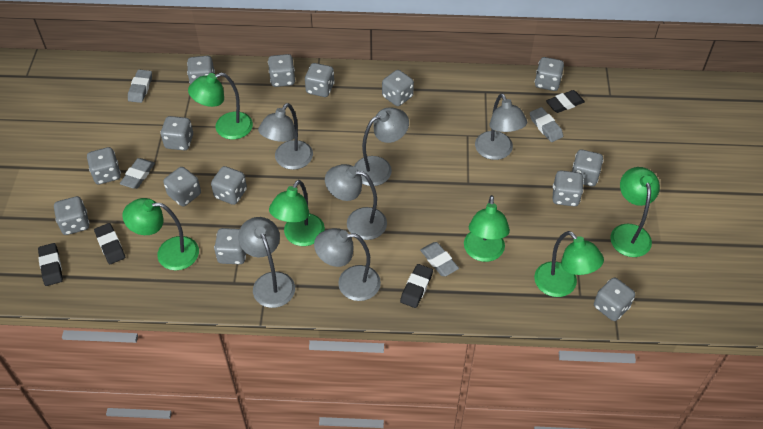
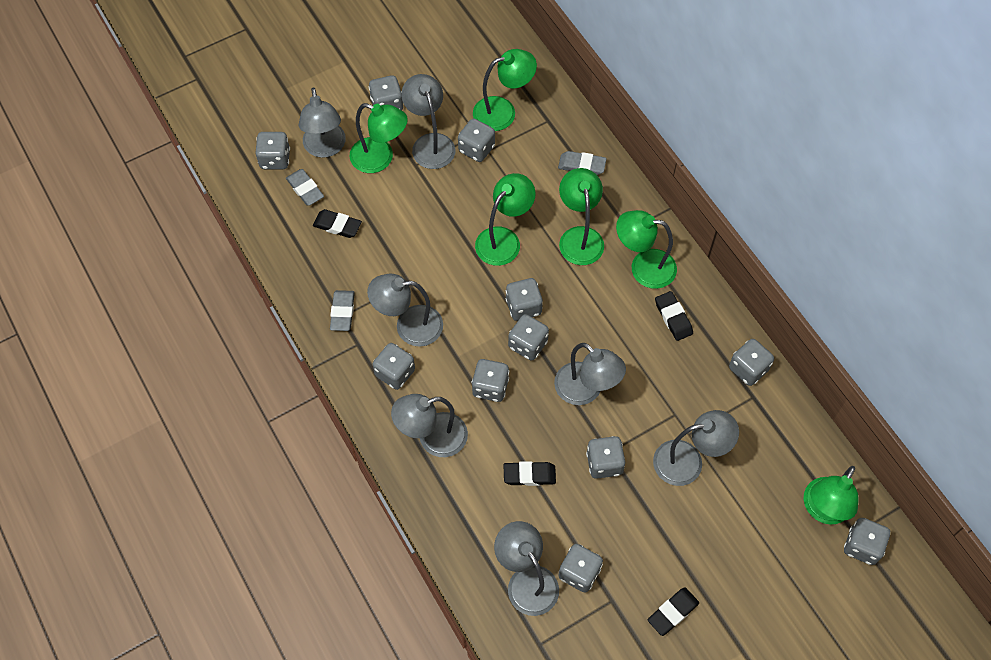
grey dice: [54,196,89,235] [87,147,121,184] [160,116,193,150] [163,167,201,206] [187,56,215,85] [211,166,247,205] [214,228,246,264] [268,54,295,87] [305,63,335,97] [382,70,414,106] [535,57,564,91] [553,170,584,206] [572,150,603,186] [594,278,635,321] = 14 -> [255,132,290,169] [369,75,403,110] [373,343,415,390] [458,118,495,162] [472,359,509,402] [505,278,543,321] [508,314,549,361] [558,544,603,593] [586,436,625,479] [729,339,774,386] [844,518,890,565] = 11
grey eraser: [120,158,155,189] [128,70,152,103] [420,242,459,276] [530,107,563,142] = 4 -> [286,169,324,206] [330,290,355,331] [558,151,607,175] = 3
grey lamp: [238,217,295,308] [258,103,313,170] [314,228,381,301] [325,164,387,240] [354,107,409,186] [475,93,527,160] = 6 -> [299,88,346,158] [367,274,443,347] [391,394,468,457] [401,74,455,169] [494,521,559,616] [554,343,626,405] [653,410,739,486] = 7

